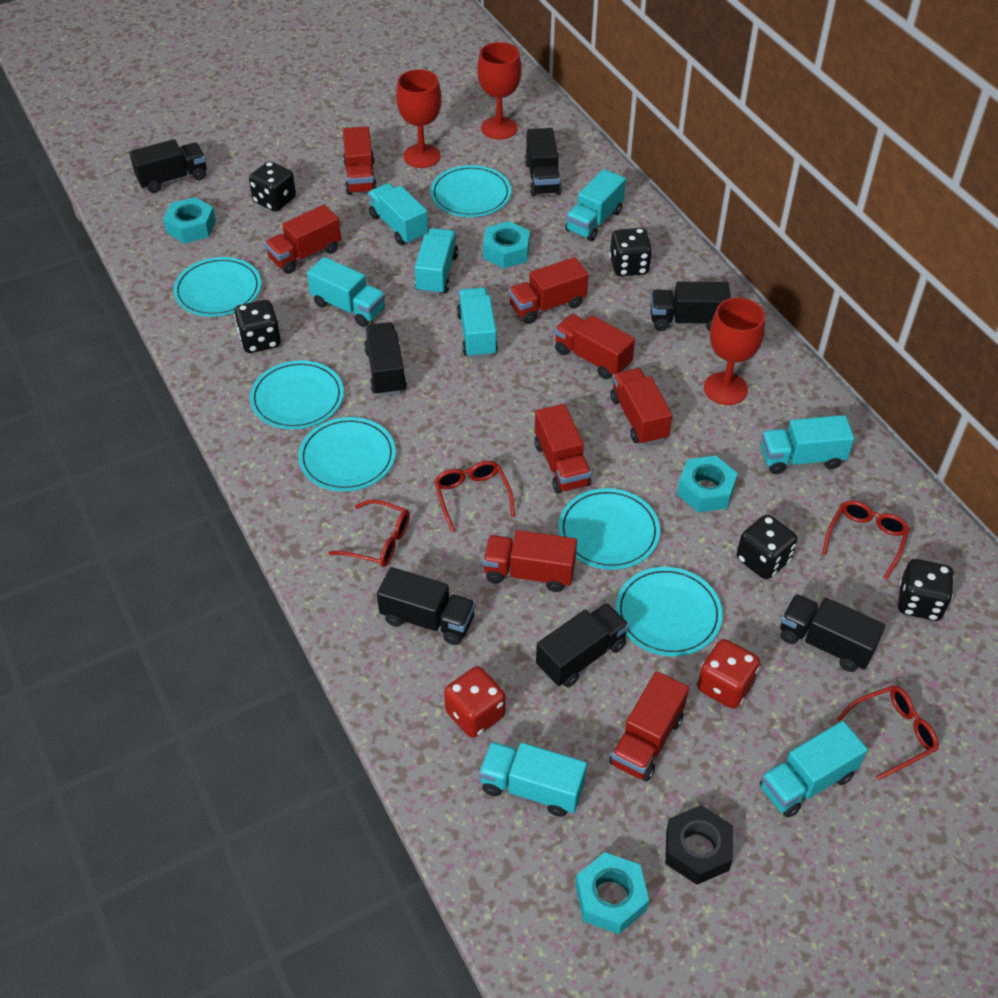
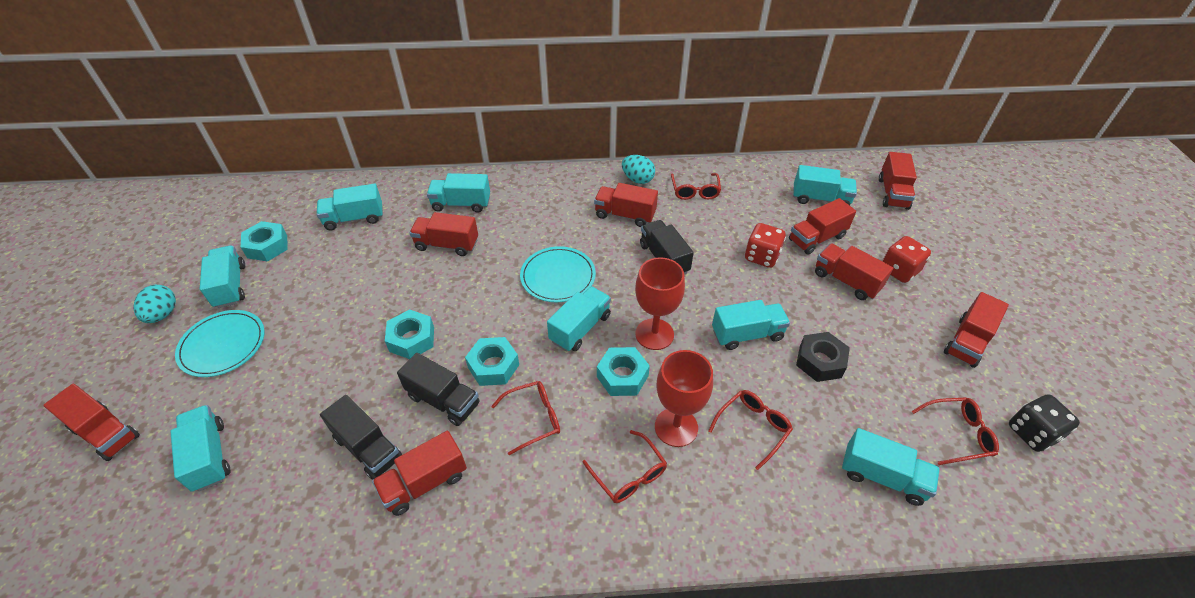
black dice: [234,300,281,353] [249,161,296,212] [609,228,652,276] [737,515,797,579] [898,559,954,621] = 5 -> [1009,394,1080,452] = 1
black truck: [129,139,207,193] [364,322,407,396] [377,567,476,645] [525,128,562,196] [536,603,629,687] [650,281,731,331] [780,594,885,672] = 7 -> [320,395,402,480] [397,353,480,426] [640,220,694,274] = 3
red glasses: [329,499,410,567] [434,461,515,533] [822,500,910,579] [836,686,939,780] = 4 -> [491,381,560,455] [583,430,667,503] [671,173,721,200] [708,390,793,470] [912,397,999,465] = 5
red goblet: [396,69,442,168] [477,42,522,139] [704,298,765,405] = 3 -> [635,257,685,350] [655,350,713,447] = 2
turquoise egg: none = 0 -> [133,285,176,323] [622,155,655,184] = 2
turquoise plate: [174,257,261,317] [250,360,344,429] [298,417,396,492] [430,165,511,217] [558,488,660,570] [616,567,723,656] = 6 -> [175,310,264,377] [520,246,596,302] = 2

